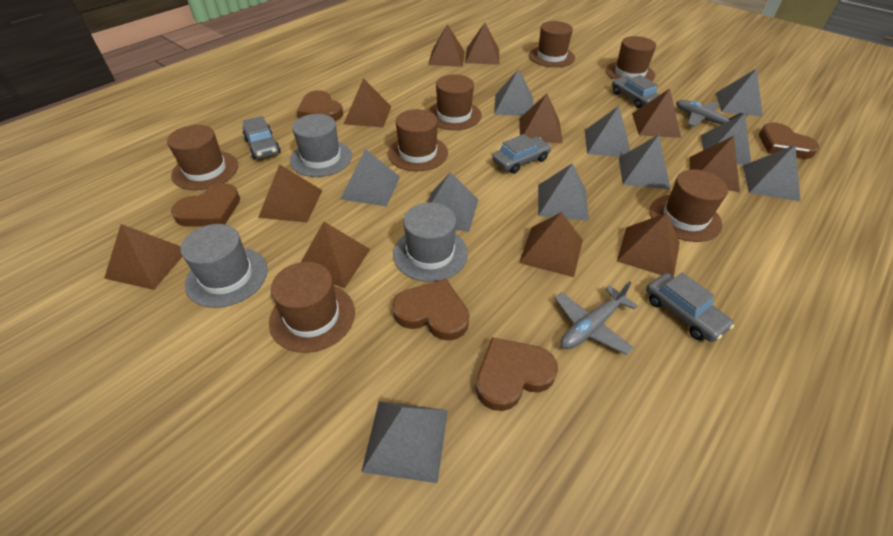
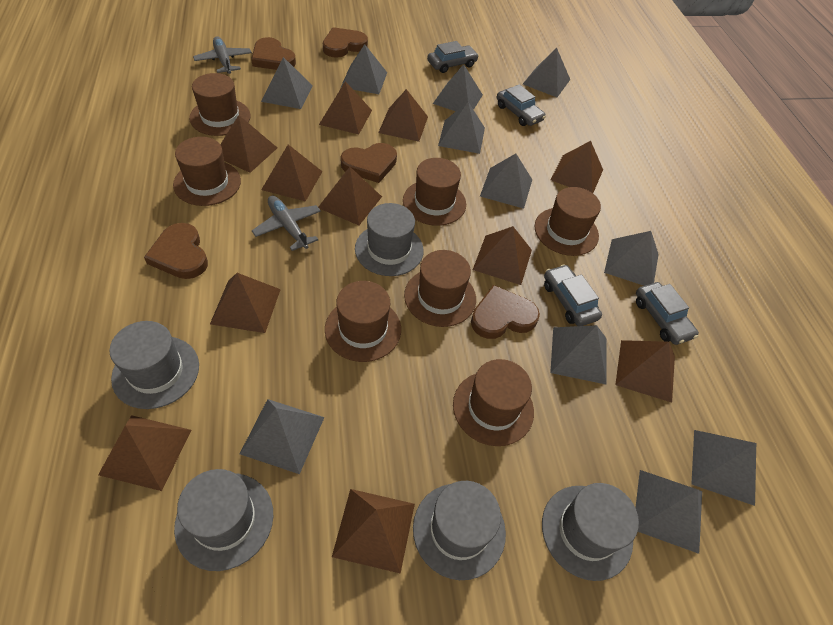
grey hat: [180,224,268,308] [290,114,352,177] [393,202,468,282] = 3 -> [109,321,199,409] [174,469,273,571] [355,203,424,276] [413,481,506,580] [542,483,639,581] = 5
grey pyramid: [340,149,400,207] [361,401,448,483] [427,172,479,232] [494,69,533,116] [538,163,589,221] [585,106,630,157] [619,135,671,190] [701,113,751,165] [716,68,763,117] [743,145,801,202] = 10 -> [240,399,325,474] [261,57,313,109] [341,44,387,94] [433,64,483,111] [438,102,485,154] [480,154,532,209] [523,48,570,97] [550,325,607,385] [604,231,659,286] [635,470,702,554] [691,430,756,506] = 11

